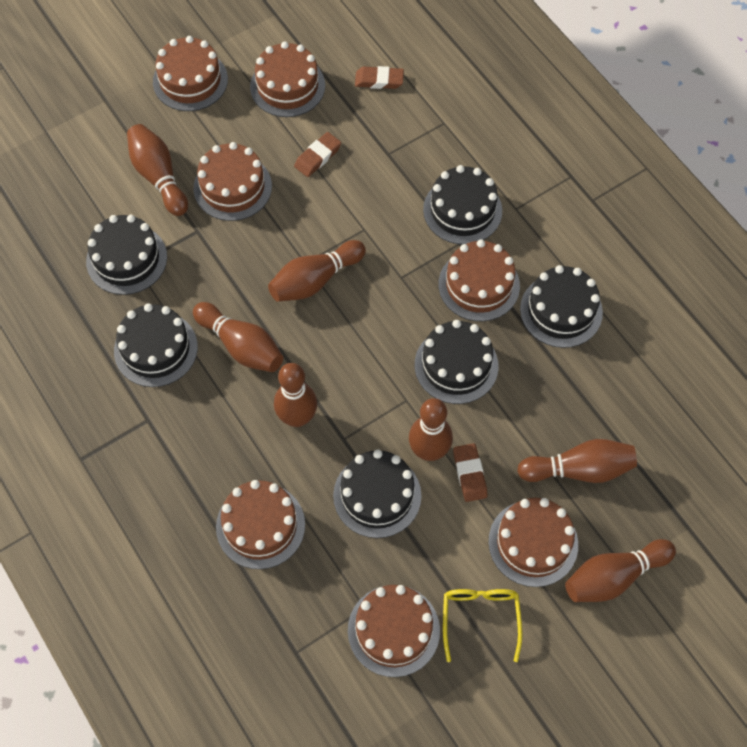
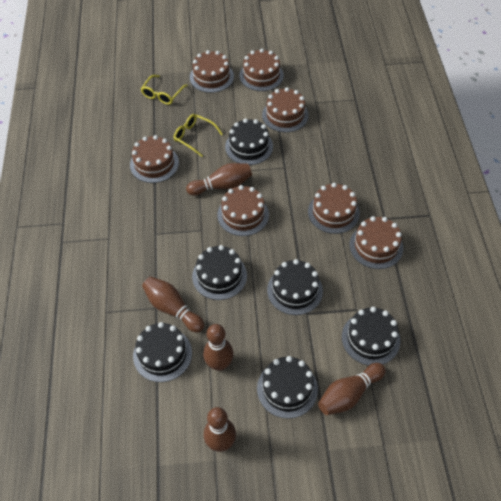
brown bowling pin: [127,124,188,216] [193,302,283,372] [268,240,366,302] [274,363,317,427] [409,398,453,461] [517,439,637,483] [565,539,676,602] = 7 -> [142,277,204,333] [186,163,252,196] [203,324,234,371] [204,407,236,452] [318,363,386,415] = 5
brown eraser: [294,132,341,177] [355,66,404,89] [453,443,488,502] = 3 -> none = 0
yellow glasses: [443,589,523,662] = 1 -> [141,75,188,105] [174,114,223,157] = 2

